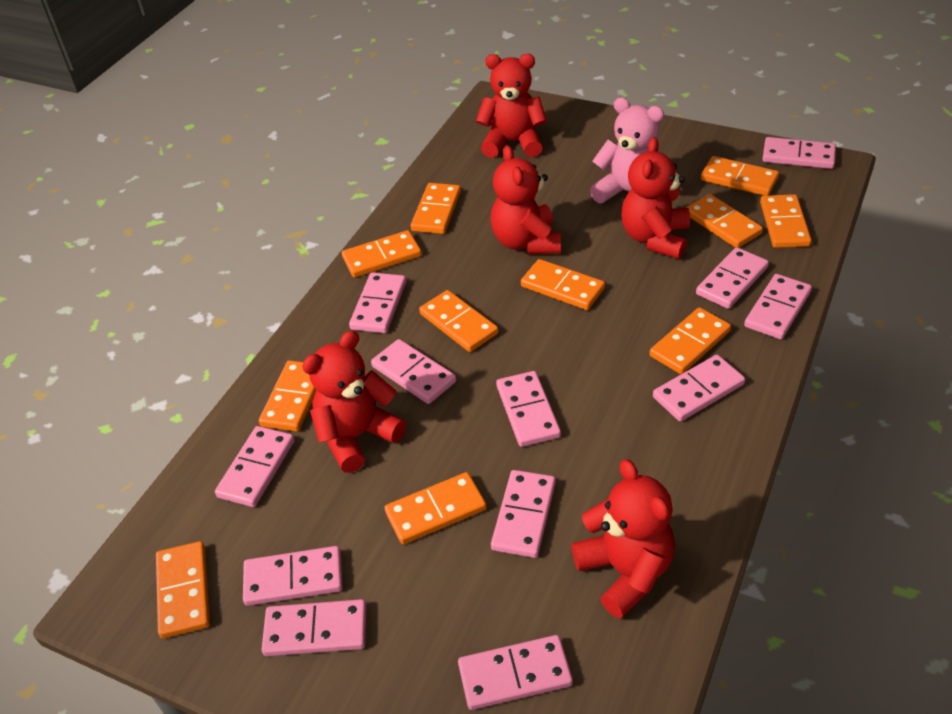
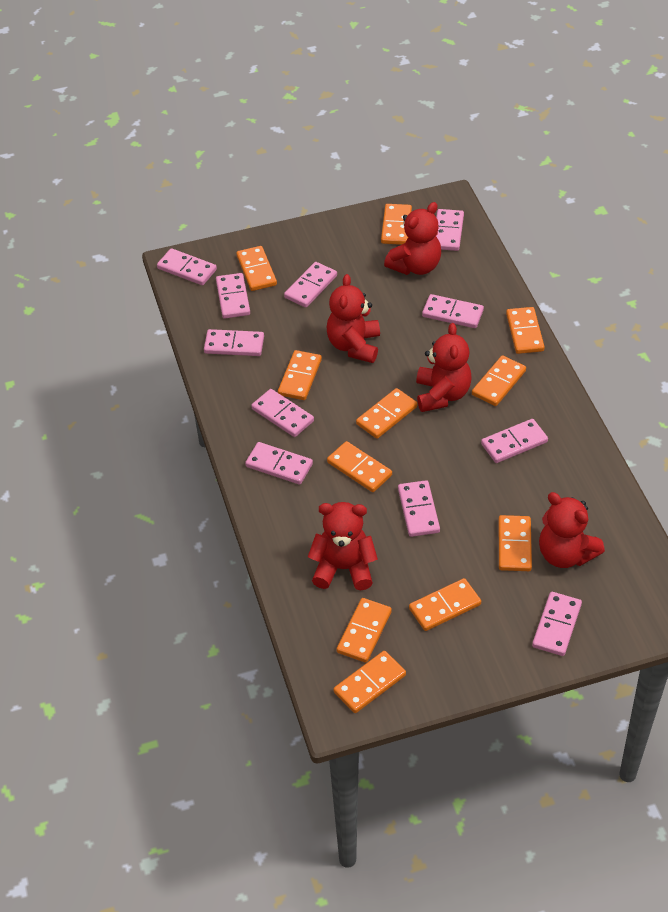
pink domino: [215,426,294,507] [243,546,343,606] [261,599,366,656] [349,272,406,333] [371,339,456,404] [458,635,573,710] [491,470,556,558] [496,371,561,447] [653,355,745,422] [696,247,769,309] [744,274,812,339] [762,137,836,169] = 12 -> [157,248,217,285] [204,329,264,356] [216,273,250,319] [245,442,313,485] [251,389,314,437] [284,262,337,308] [398,480,440,537] [422,294,484,328] [436,209,464,251] [481,419,548,463] [532,592,582,656] = 11
pink teddy bear: [590,97,664,203] = 1 -> none = 0

